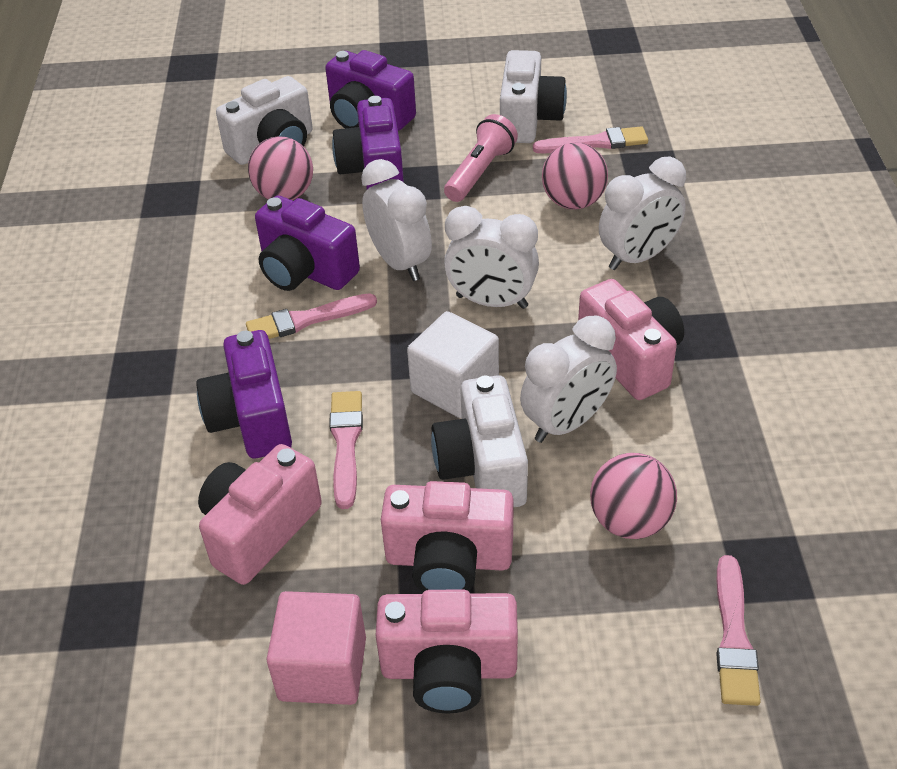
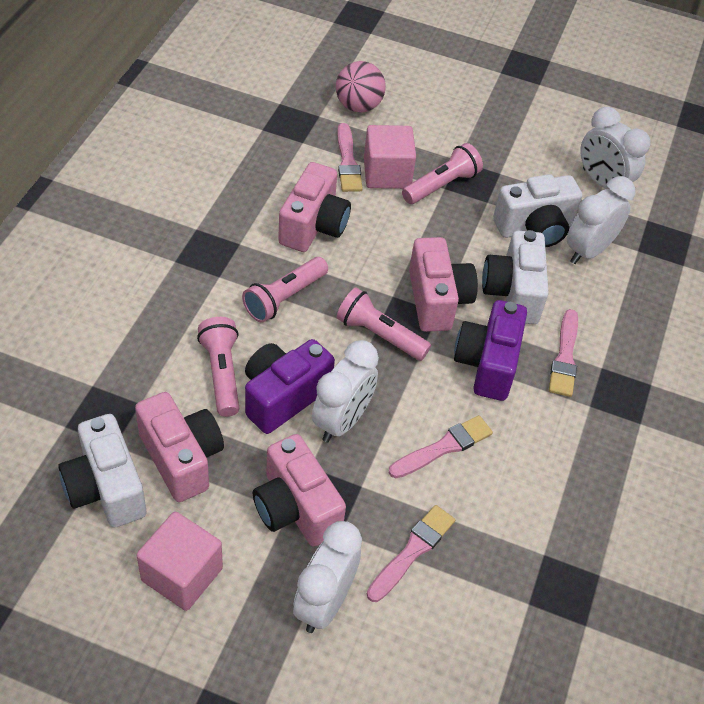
pink ball: [248,136,313,200] [542,142,608,210] [590,453,677,539] = 3 -> [336,61,386,113] = 1
pink cube: [267,591,366,705] = 1 -> [136,512,223,611] [364,125,416,189] = 2
pink flashlight: [444,114,518,202] = 1 -> [197,317,239,417] [242,257,328,323] [337,287,431,361] [402,143,483,204] = 4
purple camera: [196,330,292,459] [255,196,360,291] [325,50,416,131] [332,96,404,190] = 4 -> [245,339,335,434] [454,300,527,401] = 2
white cube: [407,311,499,418] = 1 -> none = 0

